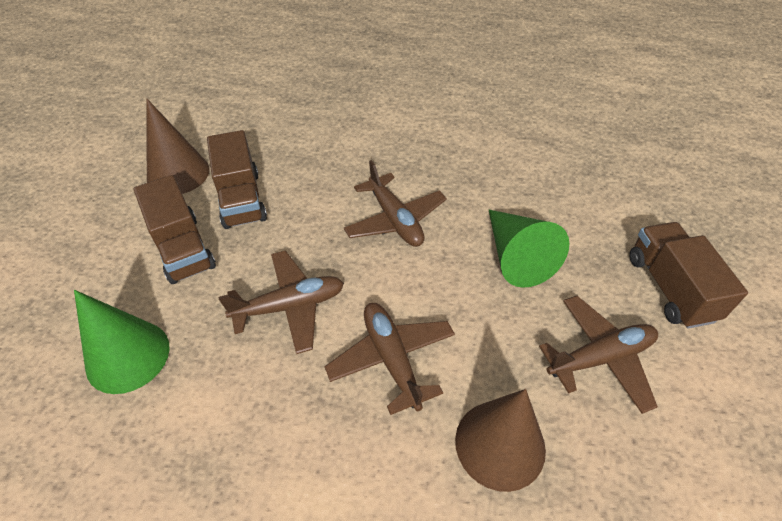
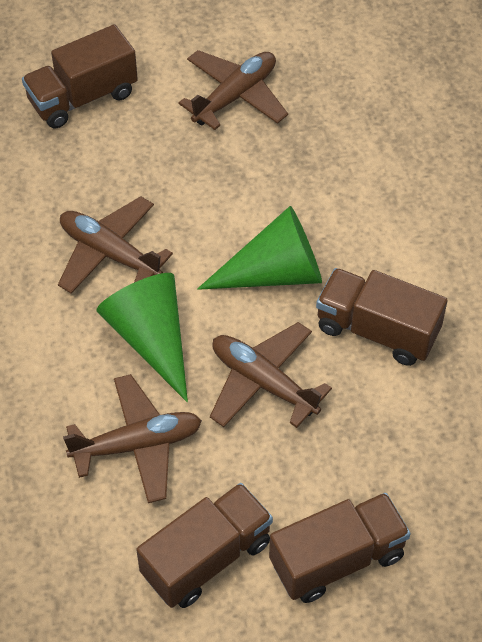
brown cone: [147,99,210,194] [455,389,546,492] = 2 -> none = 0
brown truck: [134,175,216,284] [207,130,267,229] [629,222,748,329] = 3 -> [22,24,138,128] [136,483,273,608] [269,493,411,603] [316,268,447,366] = 4

